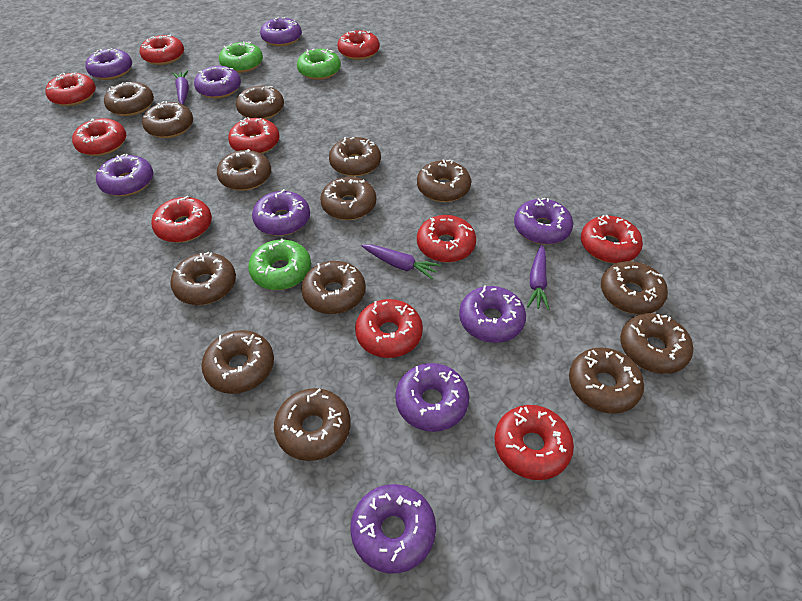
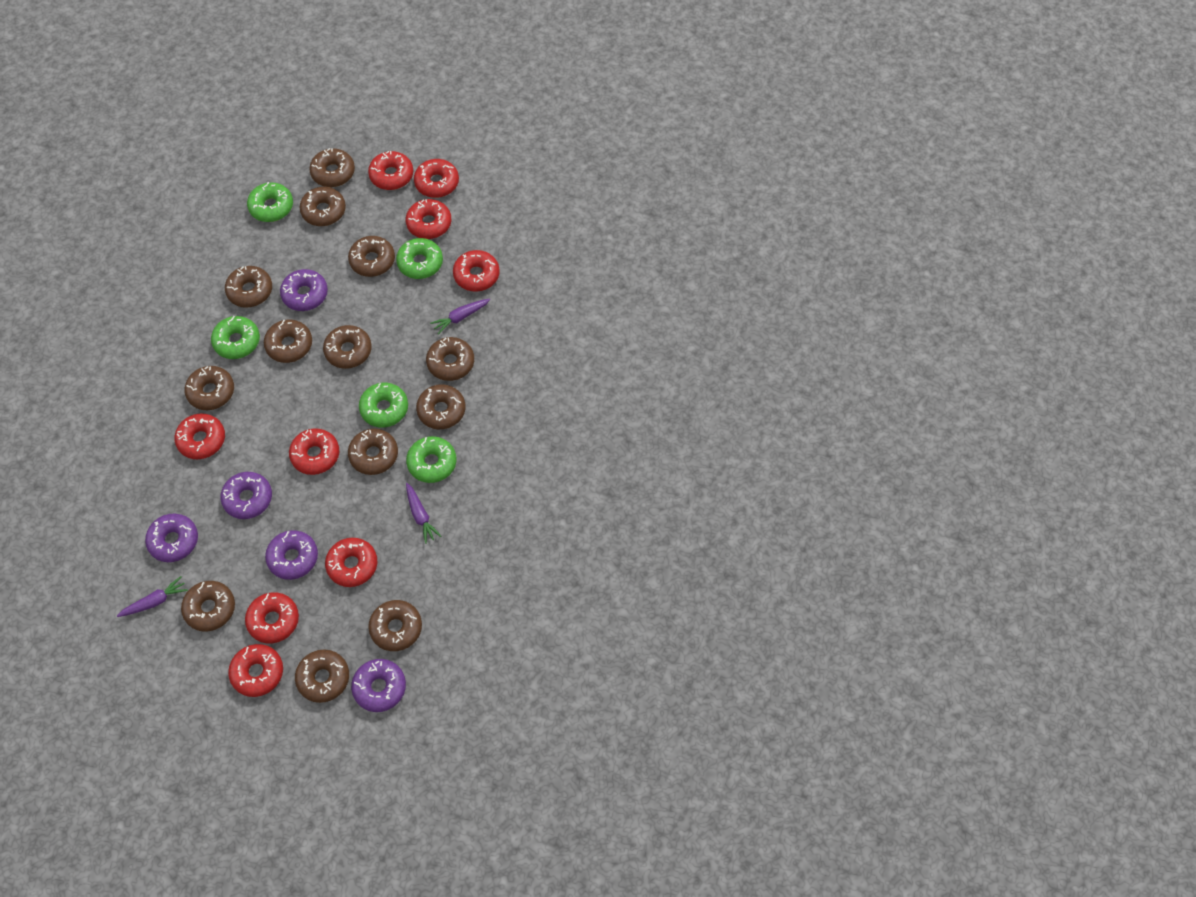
brown donut: [104,82,154,116] [142,101,193,138] [170,252,236,305] [201,330,274,394] [217,149,271,191] [236,86,284,119] [274,388,351,461] [301,261,366,314] [320,177,376,220] [329,137,381,177] [417,160,471,202] [569,347,644,414] [601,261,668,315] [620,313,693,374] = 14 -> [181,581,235,632] [185,366,234,410] [225,266,272,308] [264,320,312,363] [295,650,349,703] [299,187,346,226] [309,148,355,187] [323,325,372,369] [348,236,395,277] [348,429,398,475] [368,600,422,651] [416,384,465,429] [426,337,474,381] = 13
green donut: [219,41,263,73] [248,239,311,290] [297,49,341,80] = 3 -> [211,316,260,359] [247,182,293,222] [359,383,408,428] [396,238,443,279] [406,436,456,483] = 5
purple donut: [85,48,132,80] [96,154,153,196] [194,66,241,98] [252,189,310,236] [260,17,302,46] [350,484,436,574] [395,363,469,432] [459,285,526,343] [514,198,573,245] = 9 -> [145,514,198,562] [220,472,272,519] [265,530,318,580] [280,269,328,311] [351,659,406,712] = 5
red donut: [45,73,96,106] [72,118,126,156] [140,35,184,65] [151,195,212,243] [228,117,280,154] [337,30,379,60] [355,299,423,358] [417,215,476,263] [494,405,574,480] [581,215,643,264] = 10 -> [174,413,225,459] [228,644,283,697] [245,592,299,644] [289,428,339,475] [325,538,378,587] [368,151,413,190] [406,199,451,239] [414,159,459,198] [453,250,500,292] = 9

